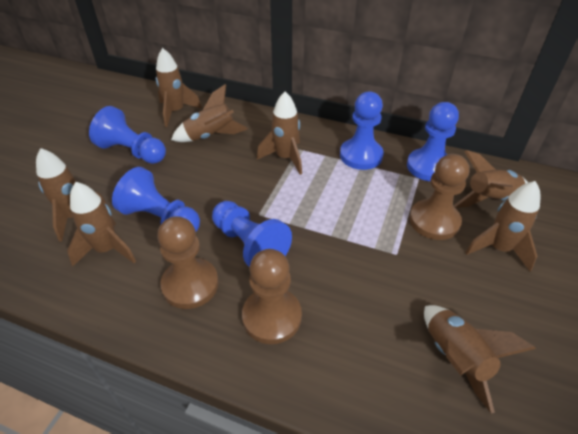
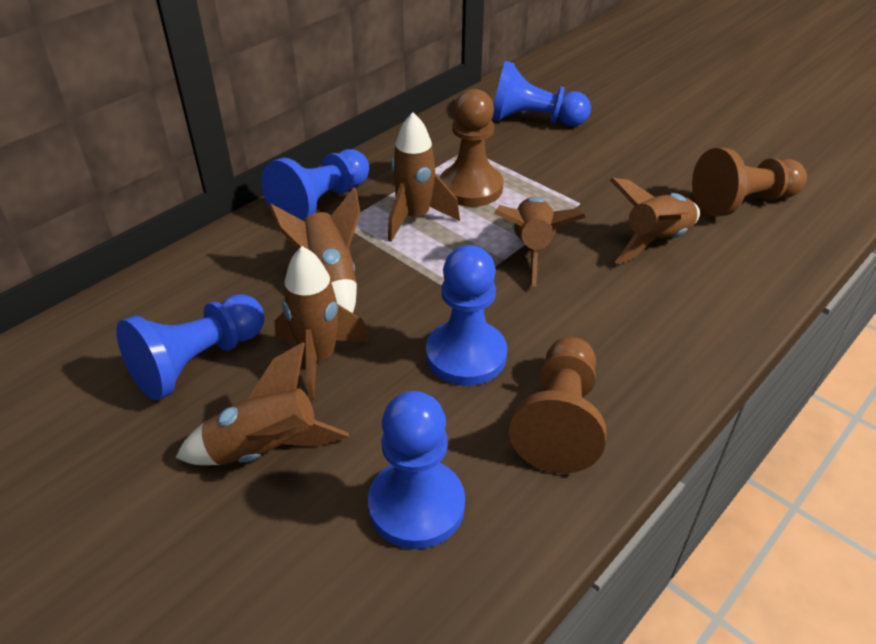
brown rocket: [36,148,107,242] [67,182,136,267] [156,48,202,127] [171,84,248,142] [257,92,302,175] [424,305,536,414] [453,150,528,208] [465,181,540,272] = 8 -> [176,342,349,465] [269,187,361,313] [275,246,369,400] [388,112,460,242] [494,197,586,287] [610,178,700,264] = 6

